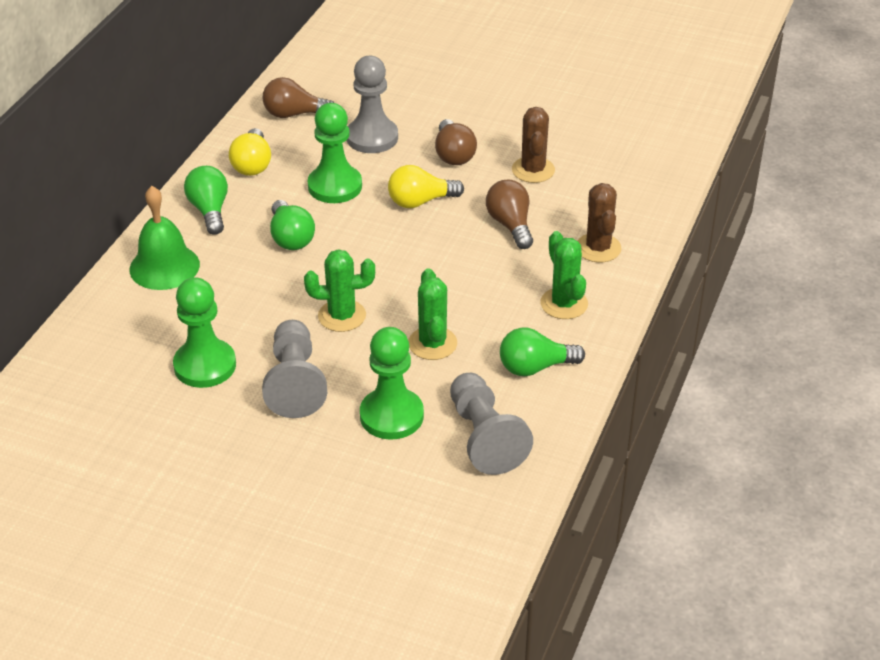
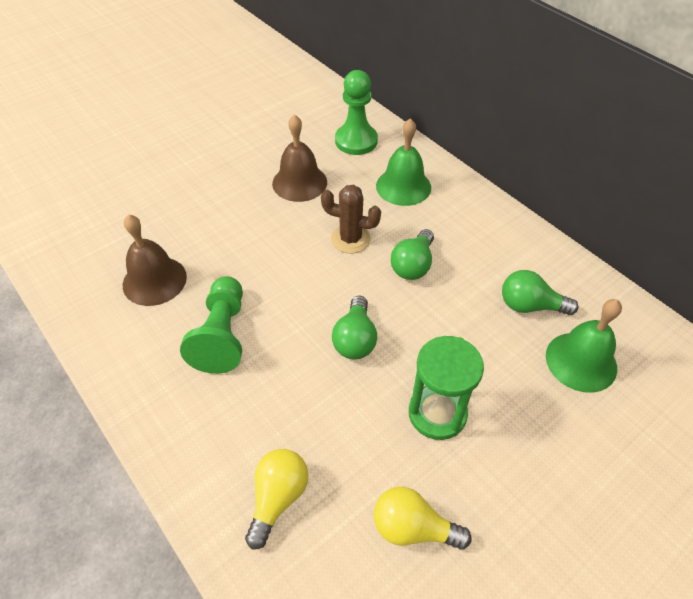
brown bell: none = 0 -> [123,214,187,306] [272,114,327,202] = 2
brown cactus: [512,107,555,183] [577,183,622,262] = 2 -> [321,185,381,254] = 1
brown light bulb: [263,77,334,118] [435,119,477,165] [486,180,533,249] = 3 -> none = 0
green bell: [130,186,200,290] = 1 -> [376,118,431,206] [546,299,622,393] = 2
green cactus: [304,249,375,332] [408,268,457,360] [540,231,588,319] = 3 -> none = 0
green hourglass: none = 0 -> [409,336,484,440] = 1
green pawn: [173,277,236,388] [308,103,362,203] [360,327,424,440] = 3 -> [180,276,243,374] [335,70,378,155] = 2
grey pawn: [262,320,327,418] [346,56,398,153] [450,373,533,475] = 3 -> none = 0

